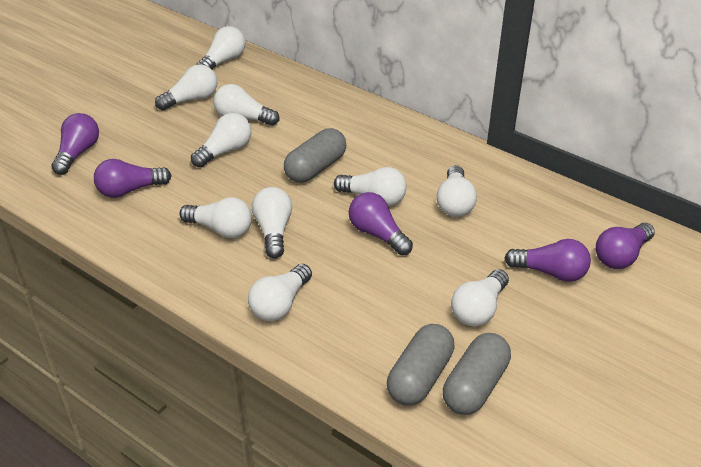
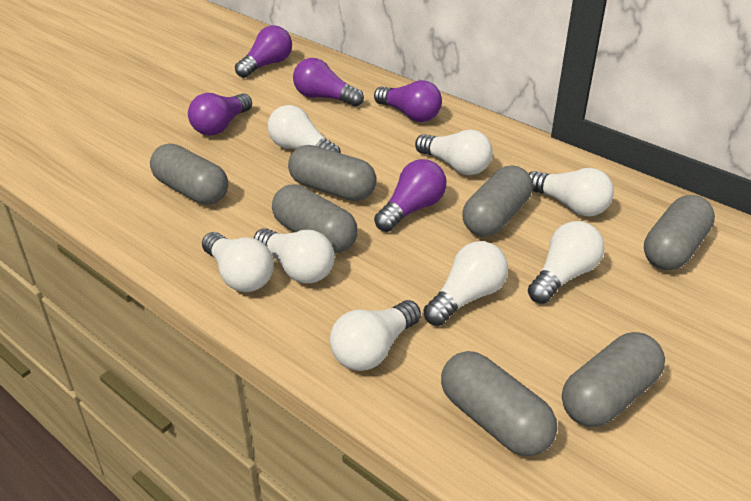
grey capsule: [284,128,346,183] [387,324,455,405] [443,333,511,415] = 3 -> [150,144,228,205] [272,184,358,253] [288,145,377,201] [441,351,557,456] [462,166,533,237] [562,332,665,427] [644,195,715,270] = 7
white light bulb: [155,64,217,110] [179,197,252,238] [191,113,252,168] [196,26,245,69] [214,84,279,126] [248,264,312,321] [252,187,292,258] [334,167,407,206] [437,165,477,217] [451,269,509,327] = 10 -> [202,232,274,292] [254,228,335,283] [268,105,341,153] [330,300,421,371] [415,129,493,175] [423,241,508,326] [528,221,604,304] [529,168,614,217] = 8

